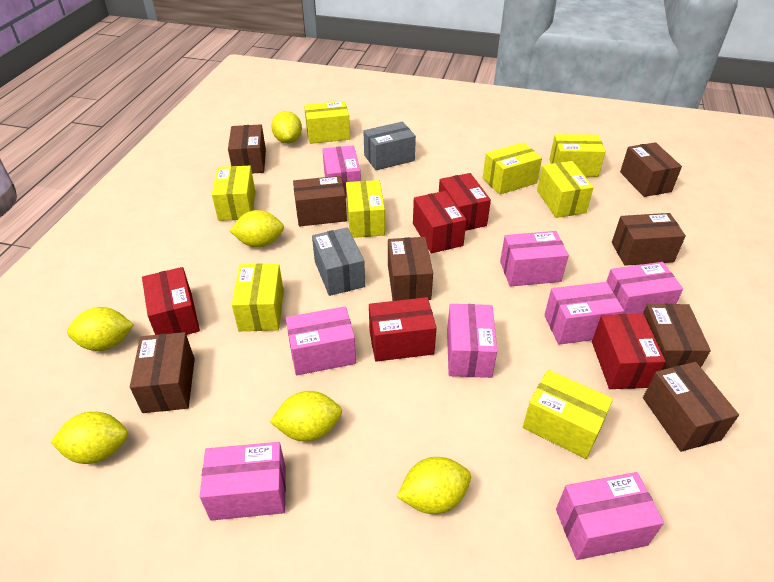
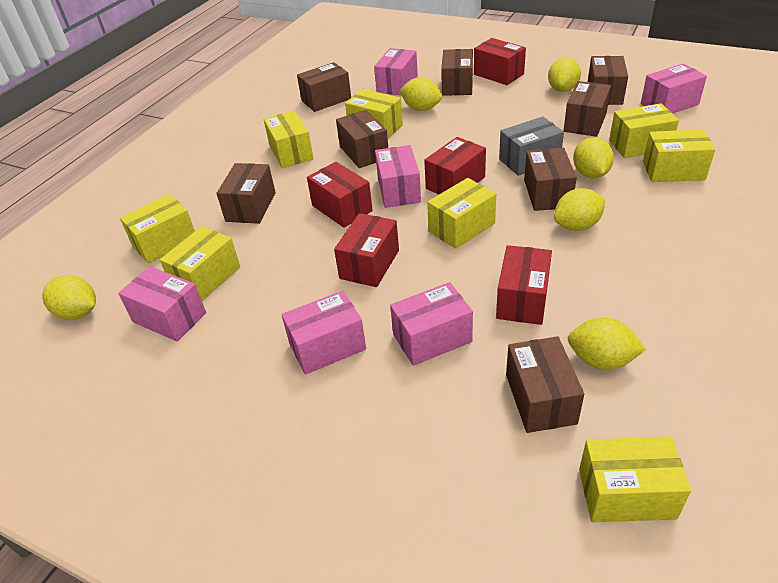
grey box: [312,227,365,296] [363,121,416,170] = 2 -> [499,117,564,176] = 1
pink box: [199,442,286,521] [286,306,356,375] [322,146,361,198] [447,304,497,378] [500,231,569,287] [544,282,624,345] [556,472,664,560] [606,262,683,314] = 8 -> [118,266,206,342] [282,291,366,375] [374,48,418,96] [375,145,421,208] [390,282,473,366] [641,64,707,114] = 6

